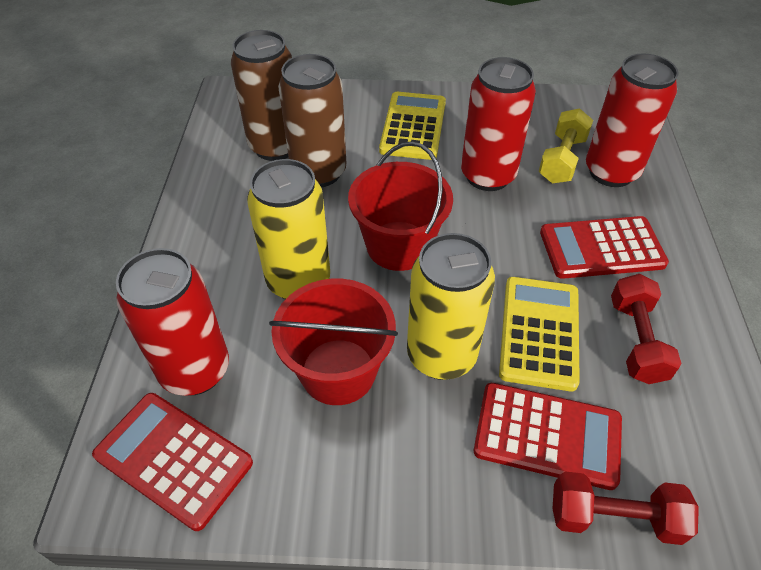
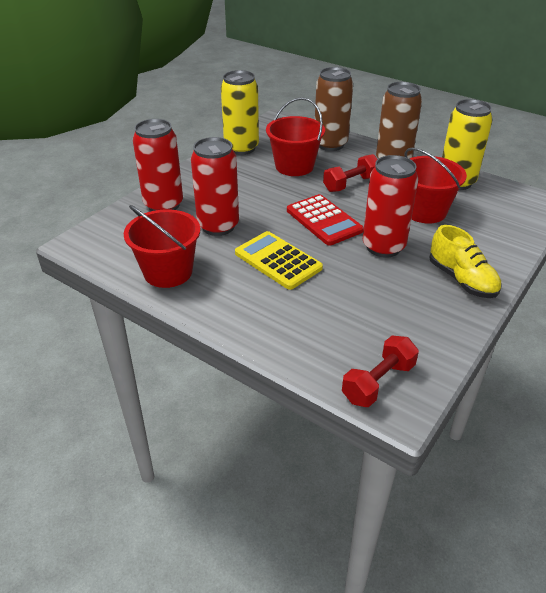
red bucket: [269,279,398,405] [348,141,453,271] = 2 -> [124,205,200,288] [266,97,325,176] [404,148,467,223] = 3
red calculator: [92,393,253,531] [474,383,622,490] [540,216,669,279] = 3 -> [287,194,364,246] = 1
yellow calculator: [379,92,446,160] [499,277,580,391] = 2 -> [235,231,323,290] = 1
yellow dumbbell: [538,108,593,183] = 1 -> none = 0
yellow shoe: none = 0 -> [429,225,502,298] = 1

